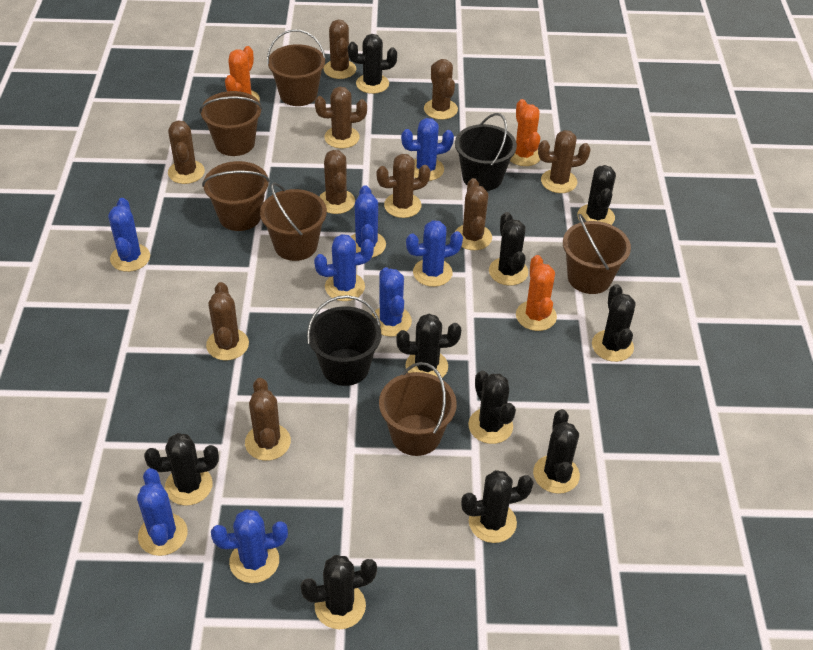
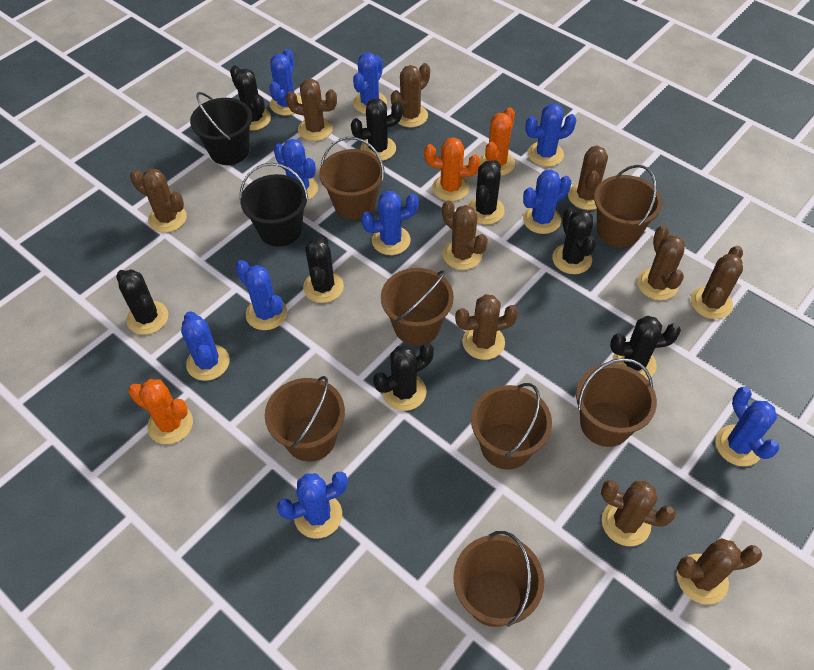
black cactus: [144,433,219,506] [300,555,377,629] [348,34,397,94] [396,314,461,378] [461,470,534,543] [468,371,516,444] [489,212,528,286] [533,409,580,494] [577,165,616,225] [592,284,635,362] = 10 -> [116,269,168,335] [230,65,271,131] [303,235,344,303] [351,98,403,161] [373,343,434,411] [467,160,505,225] [552,207,596,274] [610,316,681,379] = 8
blue cactus: [108,198,150,272] [137,468,188,556] [211,509,288,583] [314,234,374,301] [351,185,386,258] [372,267,412,337] [401,118,454,181] [406,220,463,287] = 8 -> [181,311,230,381] [236,260,287,330] [270,49,302,116] [274,139,318,201] [277,472,348,538] [353,53,387,114] [361,191,419,255] [523,170,571,234] [525,104,577,167] [715,387,779,466] = 10
brown bucket: [200,91,263,156] [202,161,270,231] [260,182,327,261] [267,29,326,106] [379,362,457,456] [563,213,631,294] = 6 -> [265,376,345,462] [319,137,384,220] [381,268,454,346] [453,531,544,627] [471,383,552,470] [576,358,657,447] [594,165,662,248] = 7

